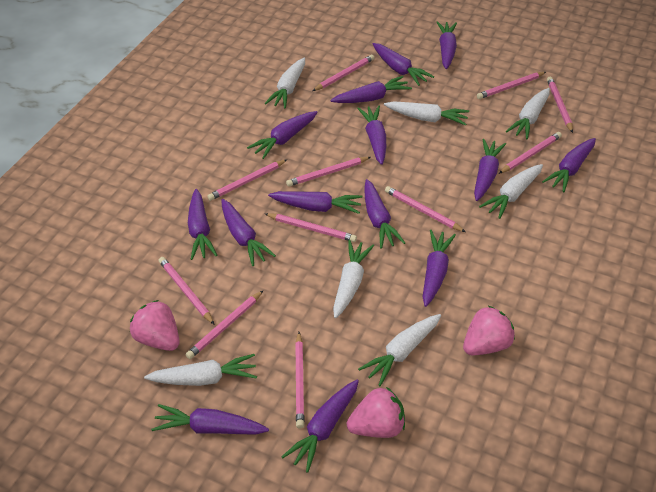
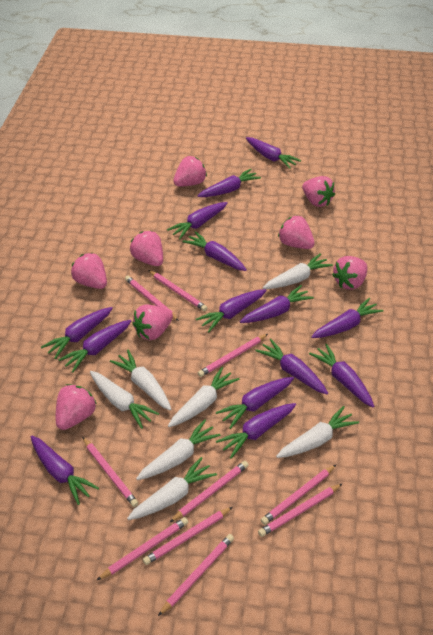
pink pencil: [159,257,215,325] [186,290,264,359] [207,159,287,201] [265,213,357,242] [286,157,371,187] [295,332,305,429] [313,55,374,91] [385,186,466,232] [477,72,546,99] [499,132,562,174] [547,77,573,133] = 11 -> [82,437,139,507] [97,517,188,580] [125,276,179,321] [143,507,233,565] [148,270,207,311] [158,534,234,616] [169,461,248,523] [198,334,268,377] [258,483,343,537] [261,465,336,525] = 10
pink strawberry: [130,300,180,351] [347,387,405,438] [463,306,515,356] = 3 -> [56,384,97,430] [71,253,107,289] [130,231,163,266] [132,304,173,340] [173,156,207,186] [278,215,315,249] [302,176,335,207] [332,256,368,290] = 8

